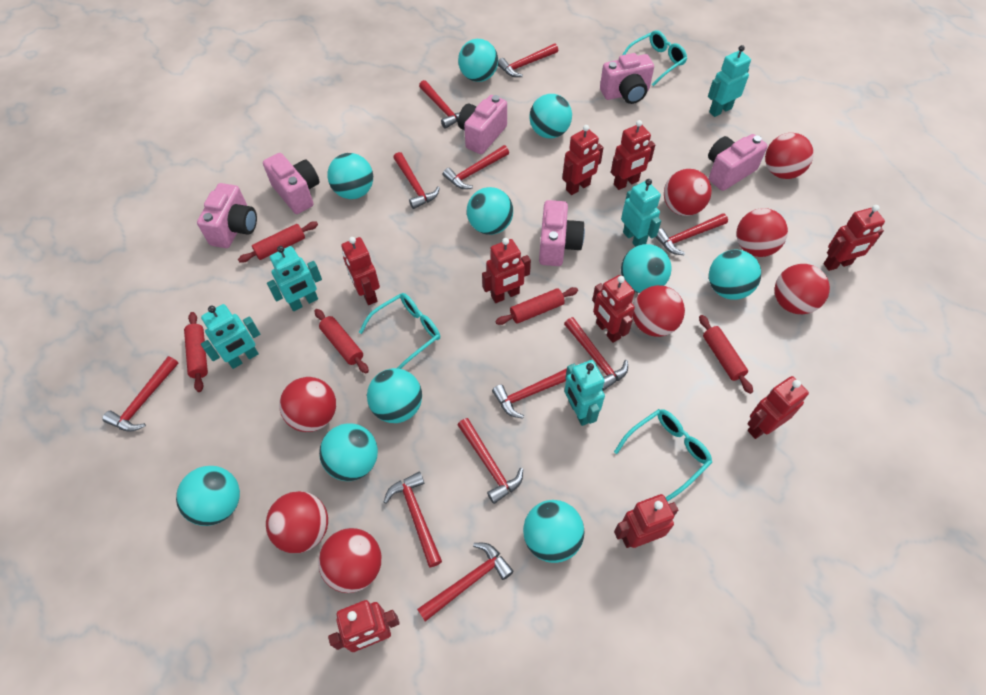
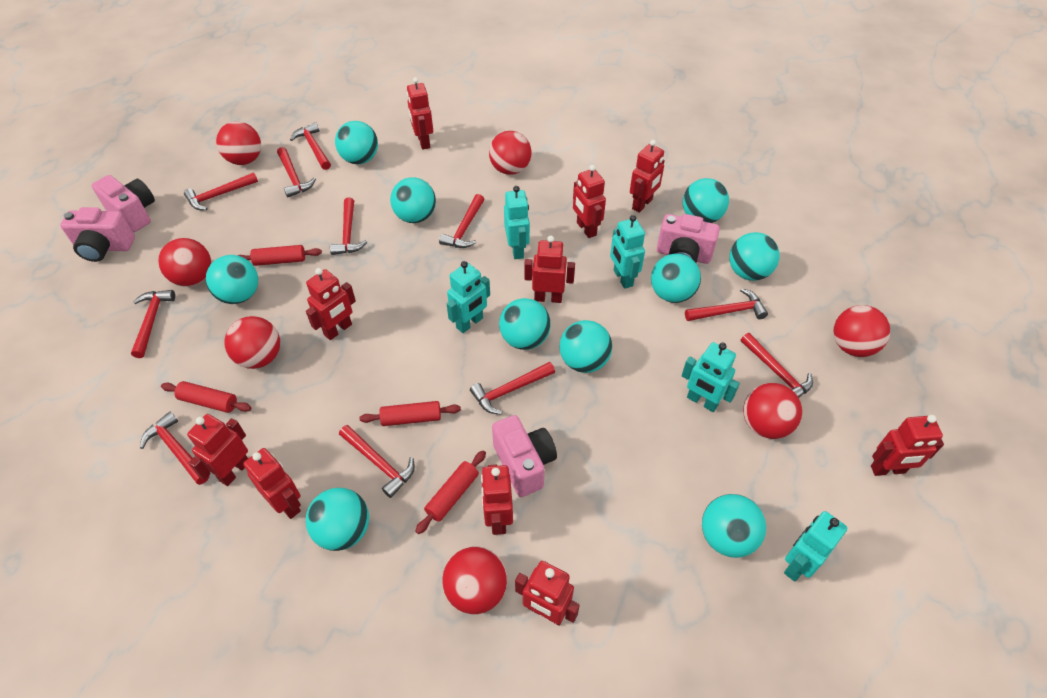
pink camera: [197,183,257,248] [263,153,320,214] [458,95,507,154] [539,200,585,266] [600,53,654,104] [708,134,768,191] = 6 -> [60,207,135,262] [92,175,155,232] [492,415,557,497] [657,214,720,264] = 4
red ball: [266,491,328,553] [279,377,336,432] [318,528,381,593] [633,285,685,337] [664,169,712,216] [736,208,788,257] [765,133,814,179] [774,264,830,314] = 8 -> [158,238,211,287] [216,121,261,165] [224,316,280,369] [442,546,507,614] [489,131,531,175] [743,383,802,439] [833,305,890,357] = 7
red robot: [328,600,400,652] [341,237,380,305] [482,238,531,303] [562,125,604,195] [592,275,635,343] [611,120,655,190] [614,494,678,548] [747,376,809,439] [823,205,885,271] = 9 -> [187,414,248,486] [243,448,301,519] [306,268,356,340] [407,77,433,150] [481,465,513,535] [515,561,580,626] [524,236,575,303] [573,165,606,238] [630,140,665,213] [871,415,944,476] = 10
red rolling pin: [184,312,208,392] [238,222,318,263] [315,309,369,373] [495,287,578,325] [699,315,753,394] = 5 -> [161,381,251,413] [237,245,322,266] [359,401,461,426] [415,450,486,534] = 4
turquoise glasses: [359,293,440,369] [614,409,712,502] [623,30,687,86] = 3 -> none = 0

